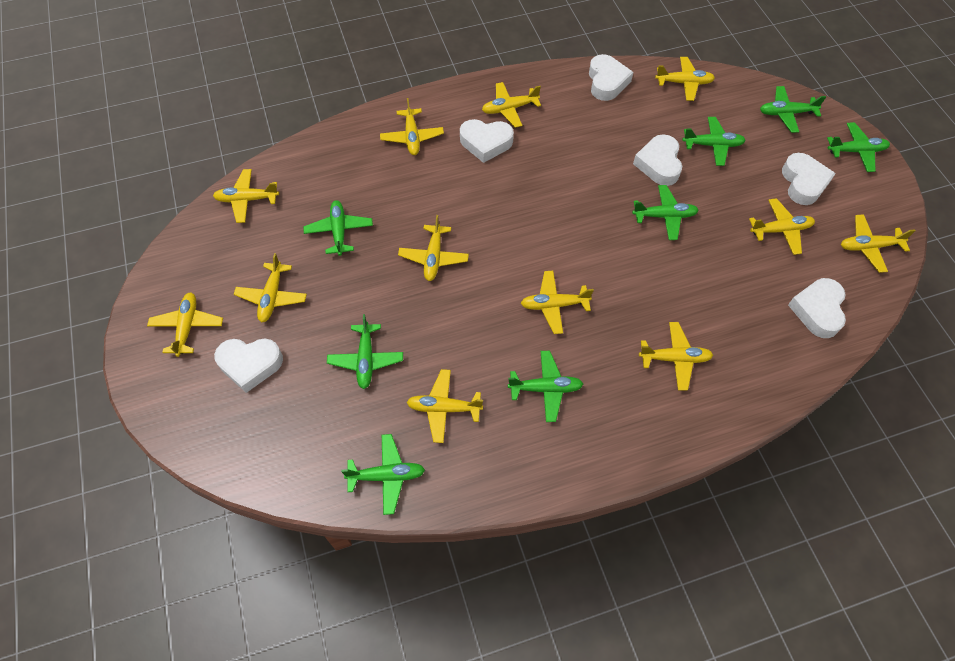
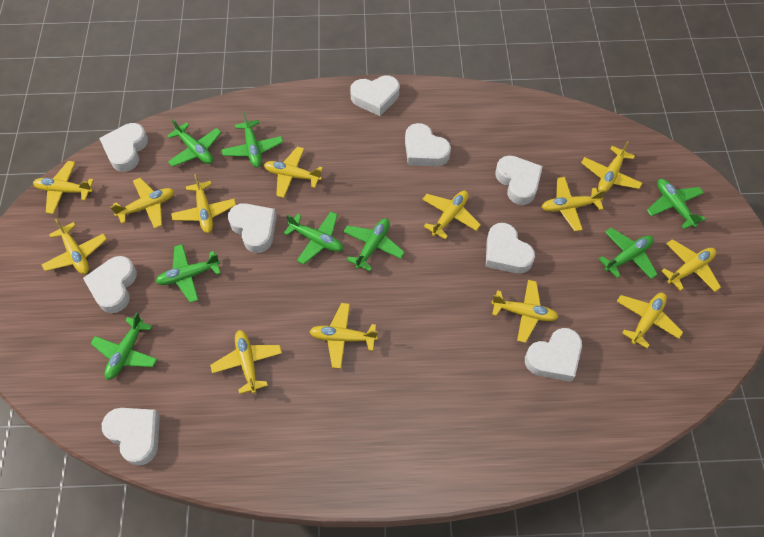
white heart: [214,339,283,393] [460,119,514,163] [589,54,633,101] [633,134,682,186] [782,153,836,205] [788,278,846,338] = 6 -> [83,256,137,313] [99,123,148,172] [102,408,160,466] [228,203,277,253] [350,75,399,116] [405,123,451,166] [486,223,535,274] [495,155,543,205] [525,328,582,382] = 9
yellow plane: [147,293,223,357] [213,169,279,223] [234,253,307,323] [380,98,444,155] [398,215,469,281] [407,369,483,443] [482,82,541,128] [521,271,594,334] [639,322,713,391] [655,57,715,101] [749,198,815,255] [841,214,915,273] = 12 -> [33,161,94,214] [42,219,107,274] [110,178,174,229] [171,174,236,233] [210,330,282,394] [264,147,323,198] [309,303,378,369] [422,191,481,240] [491,280,558,343] [542,177,606,231] [581,141,642,193] [616,293,683,348] [661,239,721,292] = 13

